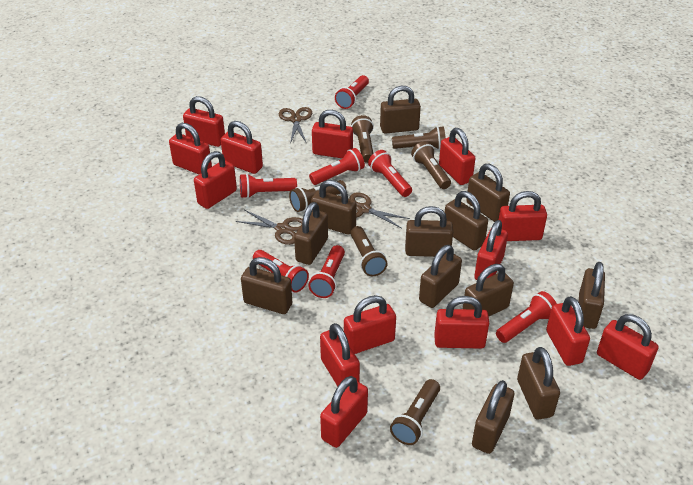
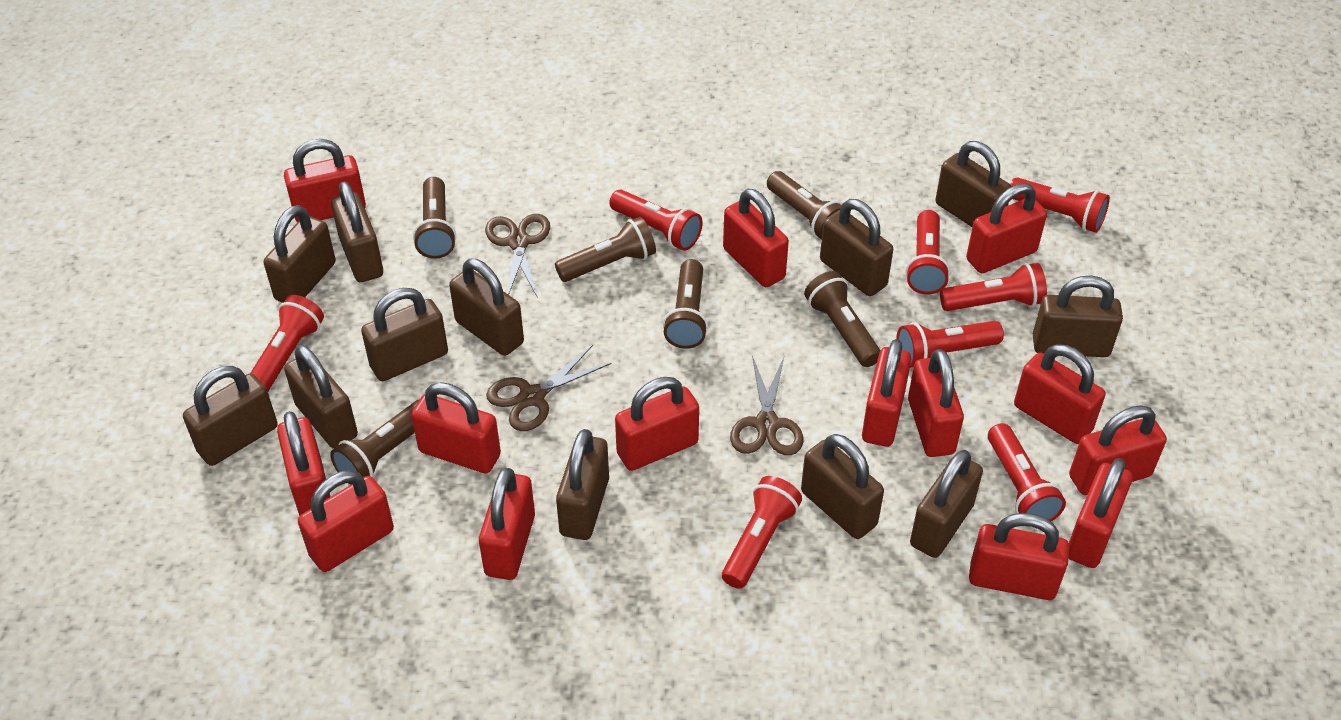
red flashlight: [240,173,297,198] [253,250,309,293] [308,245,345,298] [309,148,365,185] [335,75,369,109] [368,150,412,197] [496,291,557,343] = 7 -> [251,295,324,391] [609,190,702,251] [722,476,802,589] [896,321,1004,368] [906,210,950,294] [940,263,1047,311] [988,423,1066,521] [1010,177,1110,233] = 8

